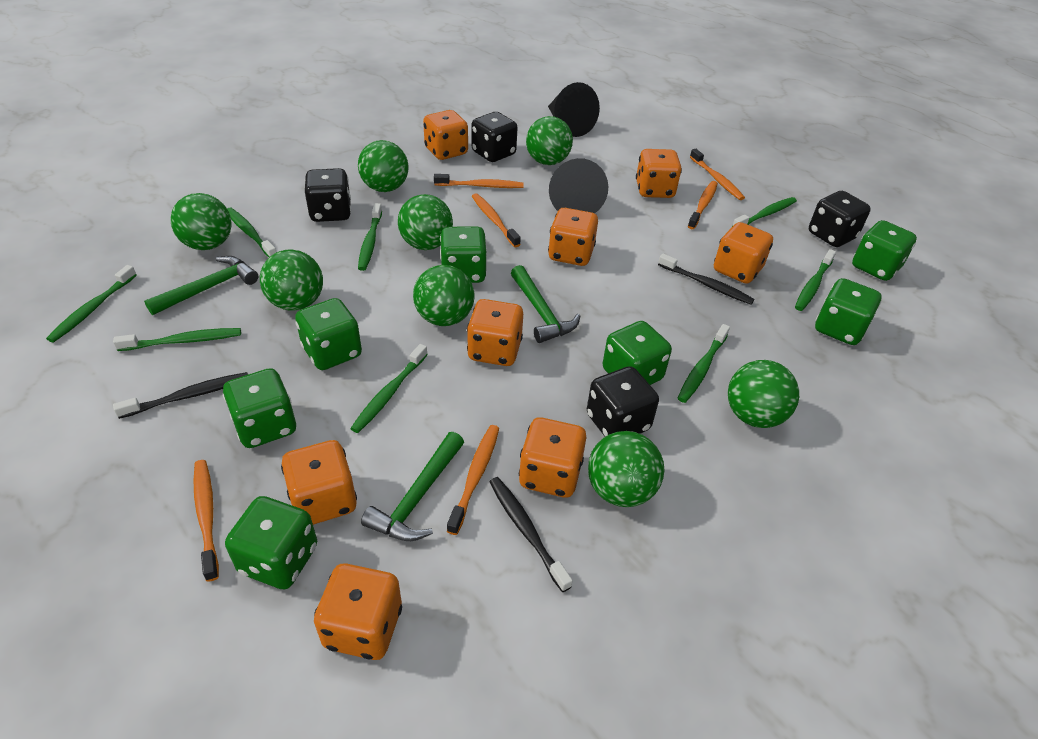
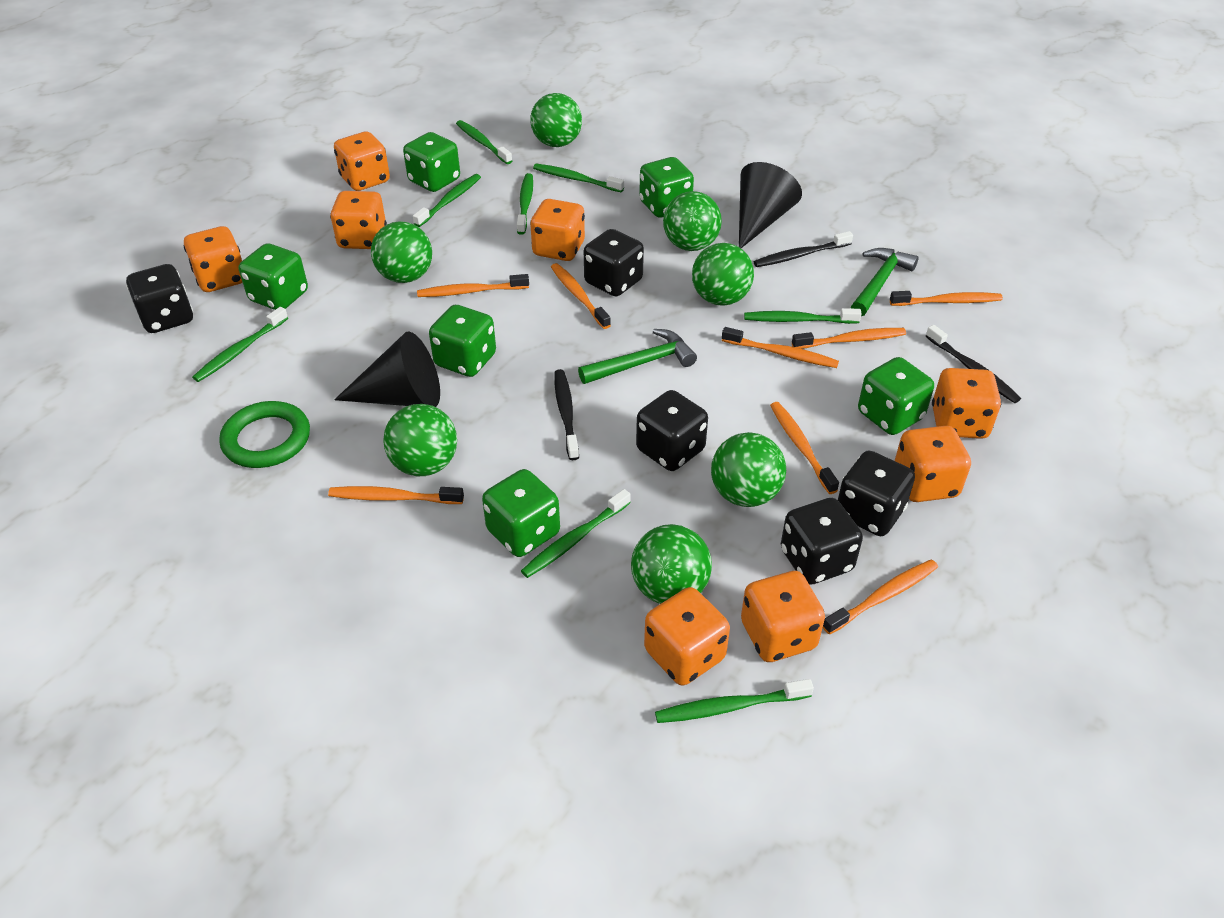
black dice: [305,168,351,222] [472,112,518,162] [587,366,659,437] [809,191,871,247] = 4 -> [126,264,193,333] [584,229,644,296] [636,390,708,471] [781,498,863,585] [837,451,915,536] = 5
green ball: [170,193,231,250] [260,249,323,311] [358,140,409,192] [398,194,453,250] [413,265,475,326] [526,116,573,165] [588,431,664,507] [728,360,799,428] = 8 -> [371,221,432,283] [383,404,457,476] [530,93,582,147] [631,524,712,604] [663,191,722,251] [692,243,754,306] [711,432,786,507] = 7
green dice: [223,368,296,448] [225,496,317,589] [295,298,362,370] [440,226,487,283] [603,321,672,385] [815,278,882,345] [852,220,917,281] = 7 -> [239,243,308,310] [403,132,460,192] [429,305,496,377] [482,469,560,557] [639,157,694,218] [858,357,934,435] = 6
green hammer: [144,256,259,315] [361,432,464,541] [511,265,581,343] = 3 -> [578,329,697,384] [851,248,919,316] = 2
green ring: none = 0 -> [219,401,310,468] = 1
orange toothbrush: [194,460,219,582] [434,174,524,188] [447,425,499,535] [472,194,521,247] [688,181,718,229] [690,149,745,200] = 6 -> [328,486,464,504] [417,274,529,297] [551,263,611,329] [722,327,839,368] [770,402,839,494] [792,328,906,349] [823,559,938,634] [890,291,1003,306] = 8

